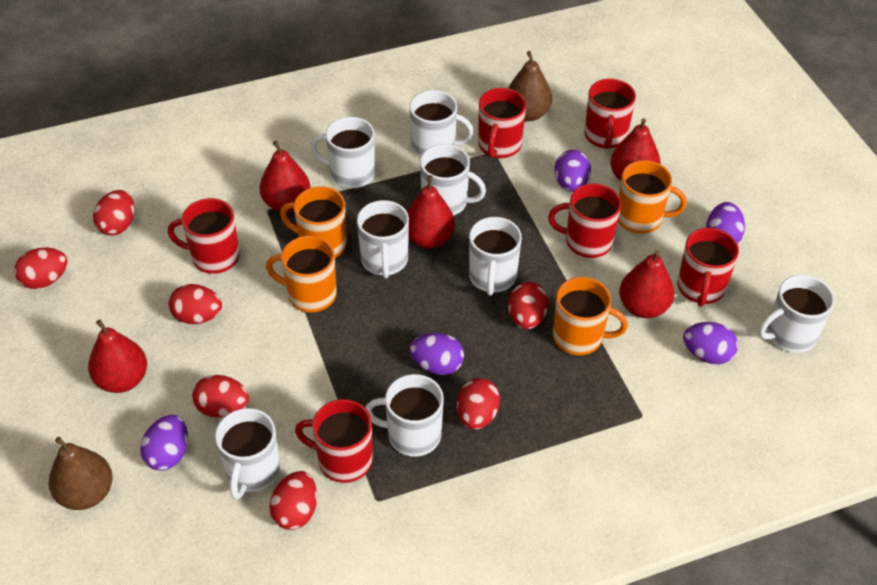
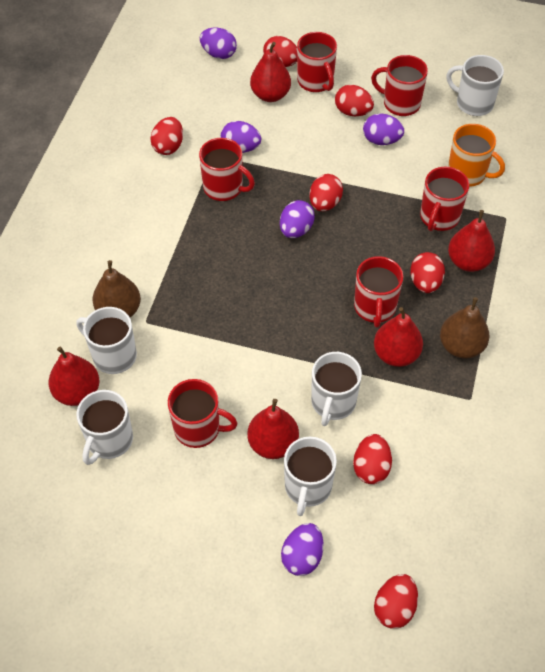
orange mug: [266,236,337,313] [280,186,347,258] [553,277,628,355] [618,160,687,234] = 4 -> [448,124,505,187] = 1
white mug: [215,408,280,500] [310,117,375,189] [357,200,409,278] [365,374,444,457] [410,90,474,158] [420,144,486,216] [469,217,522,296] [759,275,835,353] = 8 -> [76,390,133,465] [77,307,137,374] [284,437,337,516] [311,352,362,426] [446,55,504,116] = 5

